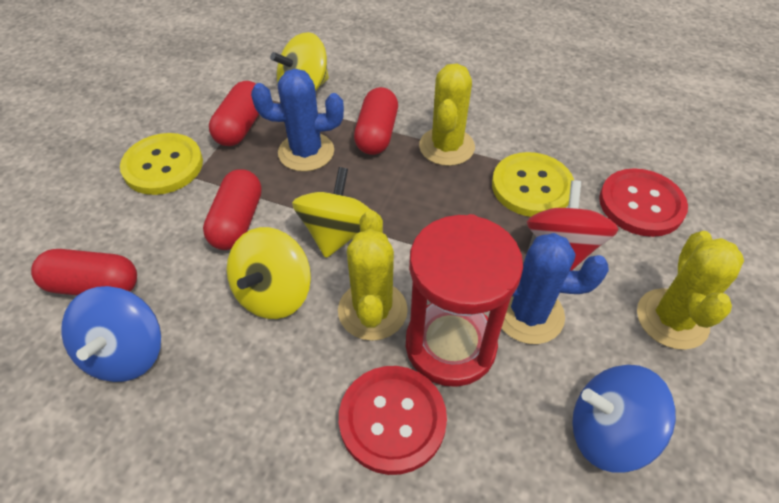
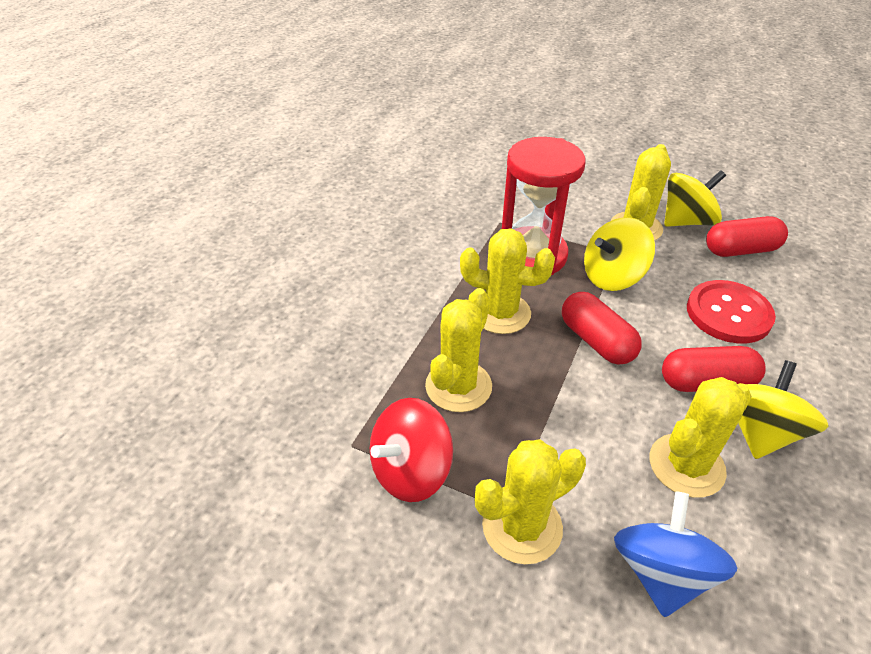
blue cactus: [251,69,344,172] [502,233,609,344] = 2 -> none = 0
blue spinning top: [61,286,161,382] [572,365,676,473] = 2 -> [614,491,737,617] = 1
red button: [339,366,447,475] [599,168,688,237] = 2 -> [687,280,776,343] = 1
red capsule: [31,249,137,295] [203,169,262,250] [209,81,259,146] [354,87,398,155] = 4 -> [562,292,642,365] [662,346,766,392] [706,216,788,257] = 3
yellow button: [120,133,203,195] [492,152,574,217] = 2 -> none = 0
yellow cactus: [338,210,408,341] [419,64,475,166] [637,231,744,350] = 3 -> [425,288,492,412] [460,228,555,334] [475,439,586,564] [611,144,671,241] [649,377,752,498] = 5

